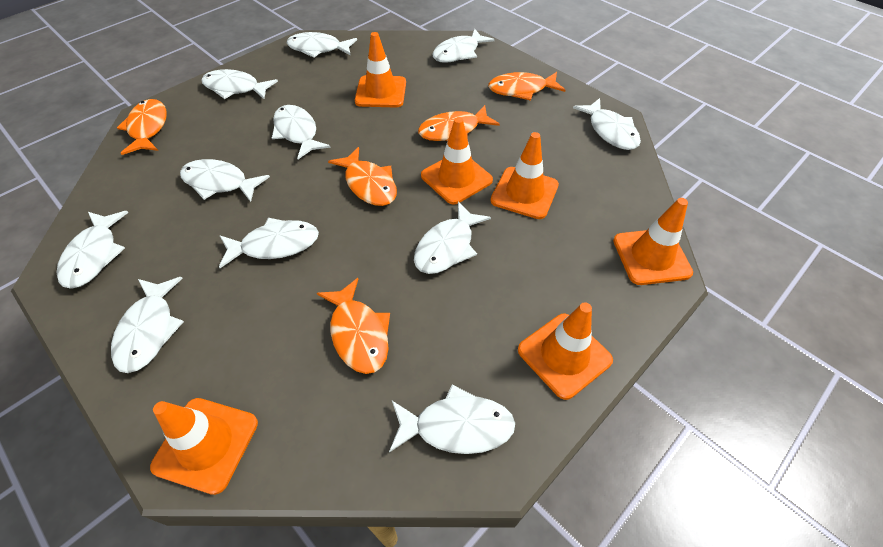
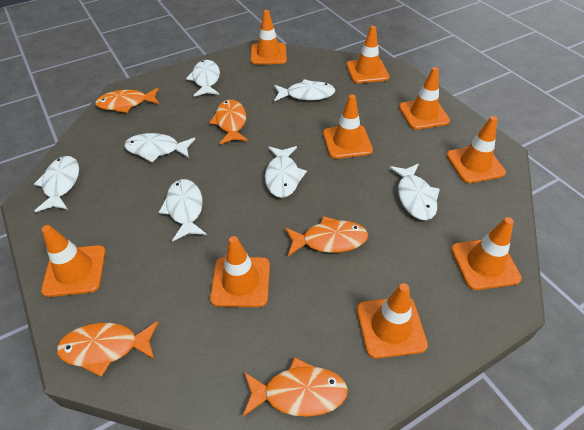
orange traffic cone: [150,398,258,495] [355,32,406,107] [421,117,493,204] [491,132,559,219] [518,302,613,400] [613,198,693,285] = 6 -> [41,225,106,297] [210,236,270,307] [251,10,287,65] [323,94,373,159] [346,26,390,83] [357,283,428,359] [399,67,450,130] [446,116,506,183] [451,217,522,290] = 9
white fish: [57,211,129,288] [111,277,184,373] [180,159,270,202] [201,69,278,99] [219,218,319,268] [272,105,331,159] [287,32,357,58] [389,385,515,454] [414,202,491,274] [433,29,495,63] [573,98,641,150] = 11 -> [34,156,79,212] [124,133,195,162] [159,179,207,242] [186,60,220,97] [265,146,307,198] [274,79,335,101] [389,164,440,220] = 7

